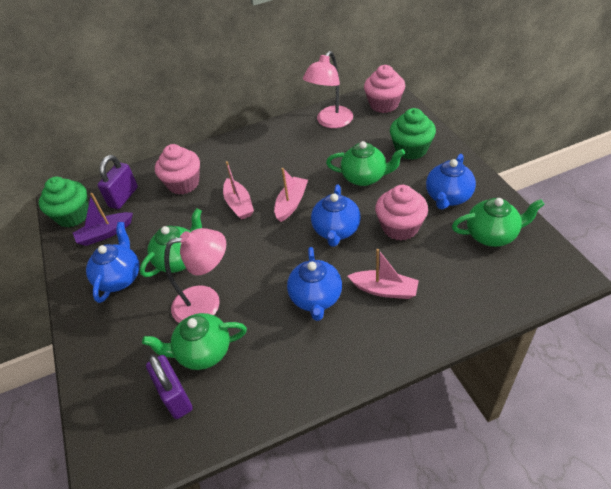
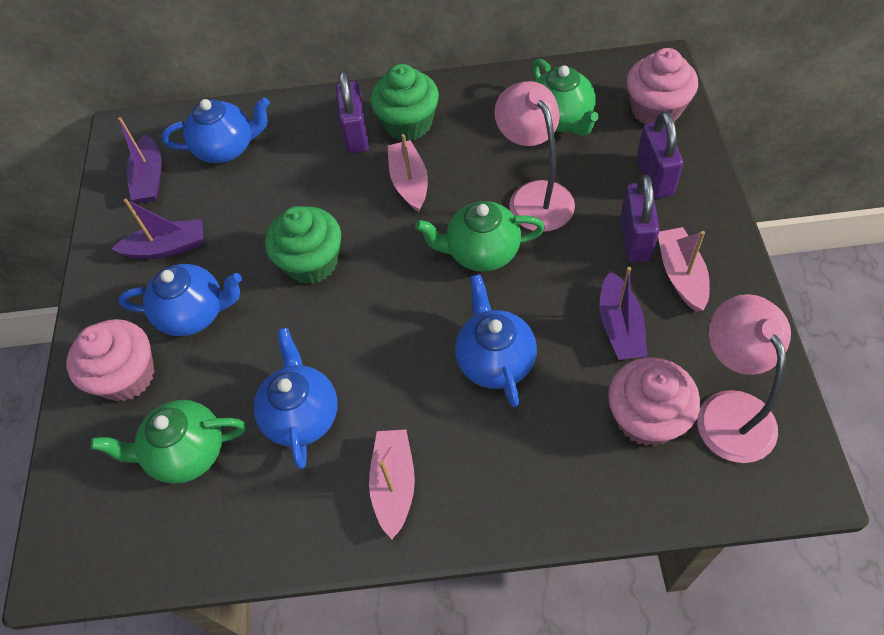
green teapot: [140,208,202,277] [142,313,247,370] [326,141,405,186] [452,198,545,247] = 4 -> [91,400,246,484] [415,201,545,272] [532,58,599,136] = 3
purple boat: [73,193,133,246] = 1 -> [112,199,204,259] [118,117,162,203] [600,267,647,360] = 3
purple padlock: [97,155,138,209] [146,355,193,419] = 2 -> [336,71,369,154] [620,175,660,262] [637,111,683,198] = 3

